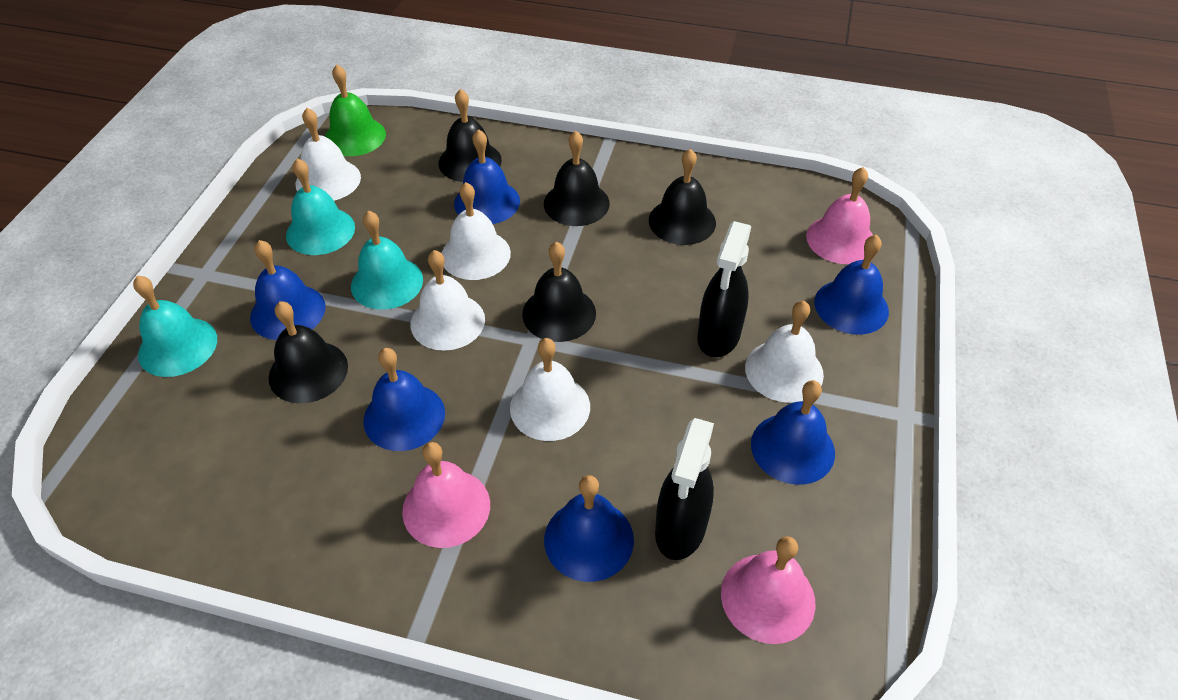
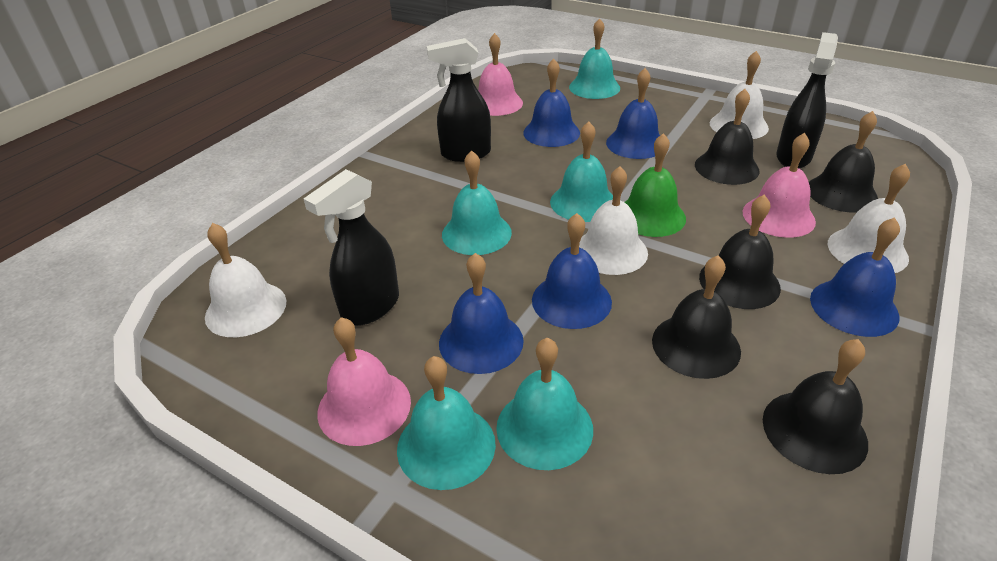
black spray bottle: [655,418,714,560] [697,221,751,358] = 2 -> [304,169,399,326] [427,38,491,162] [776,32,838,168] = 3
blue bell: [250,240,326,340] [363,348,445,451] [454,129,520,224] [544,475,634,582] [751,380,835,485] [814,235,889,335] = 6 -> [439,253,524,374] [523,59,580,147] [532,213,612,329] [606,68,660,159] [810,217,900,337] = 5
turquoise bell: [133,276,217,377] [286,158,355,255] [351,210,423,310] = 3 -> [397,356,496,490] [442,150,512,255] [496,338,593,470] [550,121,613,222] [569,18,620,99] = 5
white bell: [296,108,361,201] [411,250,485,351] [442,182,511,280] [510,338,590,441] [745,301,824,403] = 5 -> [205,223,287,337] [579,166,648,275] [710,51,769,139] [828,164,910,273] = 4

